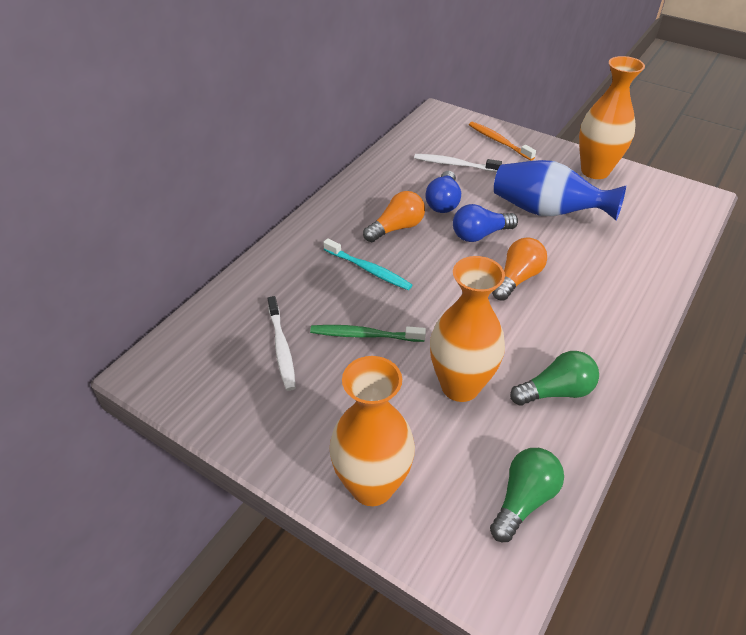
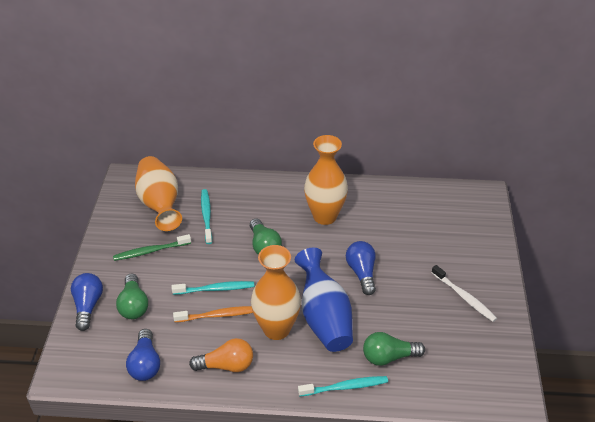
blue light bulb: [425,171,461,213] [453,204,518,242] = 2 -> [71,273,103,331] [126,329,160,381] [346,241,376,295] = 3
green light bulb: [490,448,564,542] [510,351,599,405] = 2 -> [116,274,148,319] [250,218,282,255] [363,332,425,366] = 3
orange light bulb: [363,191,425,242] [492,237,547,301] = 2 -> [189,338,253,372] = 1
turquoise toothbrush: [323,238,412,290] = 1 -> [172,281,254,295] [201,189,212,244] [298,376,388,397] = 3
white toothbrush: [267,296,296,391] [414,154,502,172] = 2 -> [431,265,497,322] = 1

